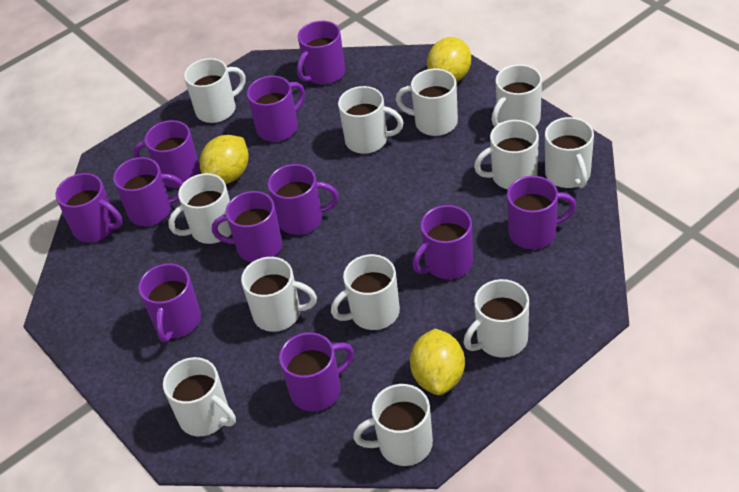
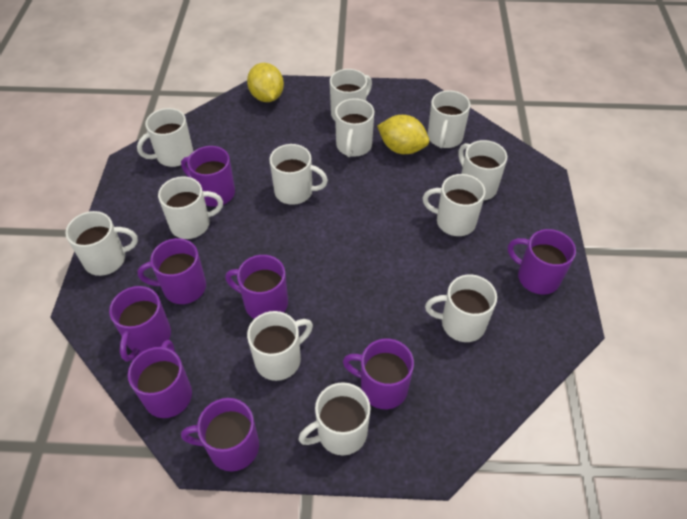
purple mug: [55,173,123,242] [113,157,183,226] [133,120,200,188] [138,263,201,342] [212,191,282,262] [247,76,305,142] [268,164,339,235] [279,332,354,411] [297,21,345,85] [412,205,473,279] [507,176,576,249] = 11 -> [109,286,171,362] [128,340,192,418] [138,238,206,304] [181,146,235,207] [181,398,259,472] [225,255,288,319] [343,339,414,409] [508,229,576,295] = 8
yellow lemon: [200,135,249,184] [410,329,465,395] [427,37,471,82] = 3 -> [247,63,284,102] [377,115,429,154] = 2

